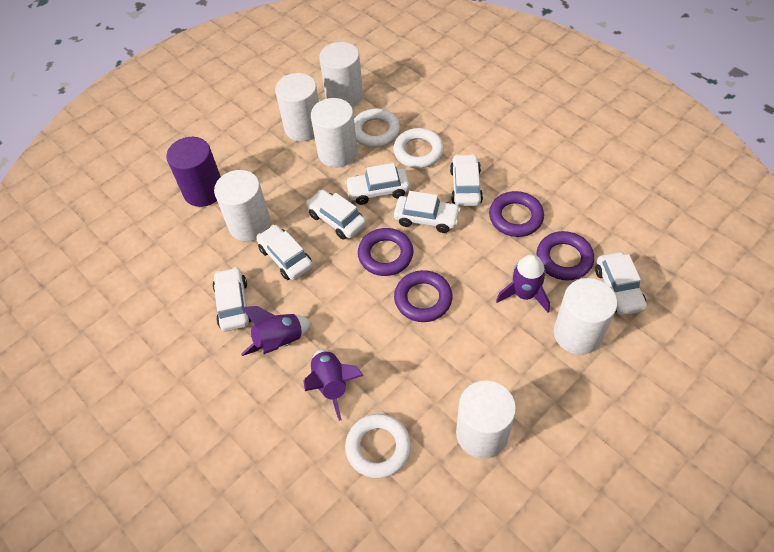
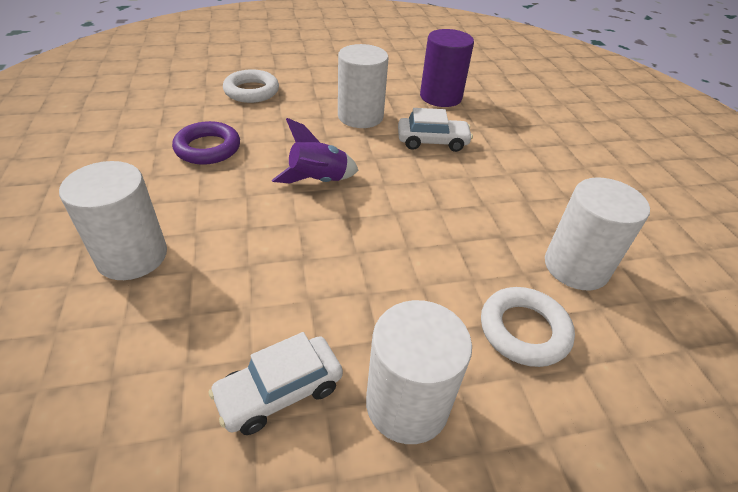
purple ring: [358,228,413,276] [394,270,452,322] [489,191,544,237] [537,231,594,280] = 4 -> [172,121,240,165] = 1
purple rocket: [241,306,312,356] [304,349,364,421] [496,254,550,312] = 3 -> [272,118,359,183] = 1
white car: [213,267,251,331] [257,225,313,280] [306,190,366,240] [345,163,410,205] [394,191,461,233] [450,154,483,206] [595,252,647,316] = 7 -> [208,332,343,435] [398,108,473,152] = 2
white cylinder: [214,170,271,241] [275,73,319,141] [311,98,358,168] [319,42,363,107] [456,380,516,459] [554,278,617,355] = 6 -> [59,161,167,280] [338,44,389,128] [366,300,472,444] [545,177,650,291] = 4
white ring: [345,414,411,478] [354,109,400,147] [393,128,444,168] = 3 -> [223,69,279,103] [481,287,575,367] = 2

